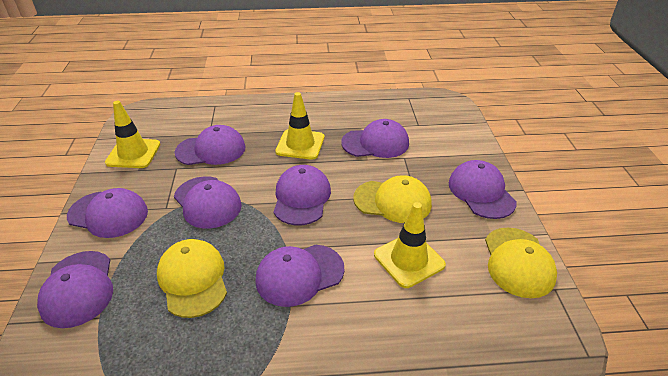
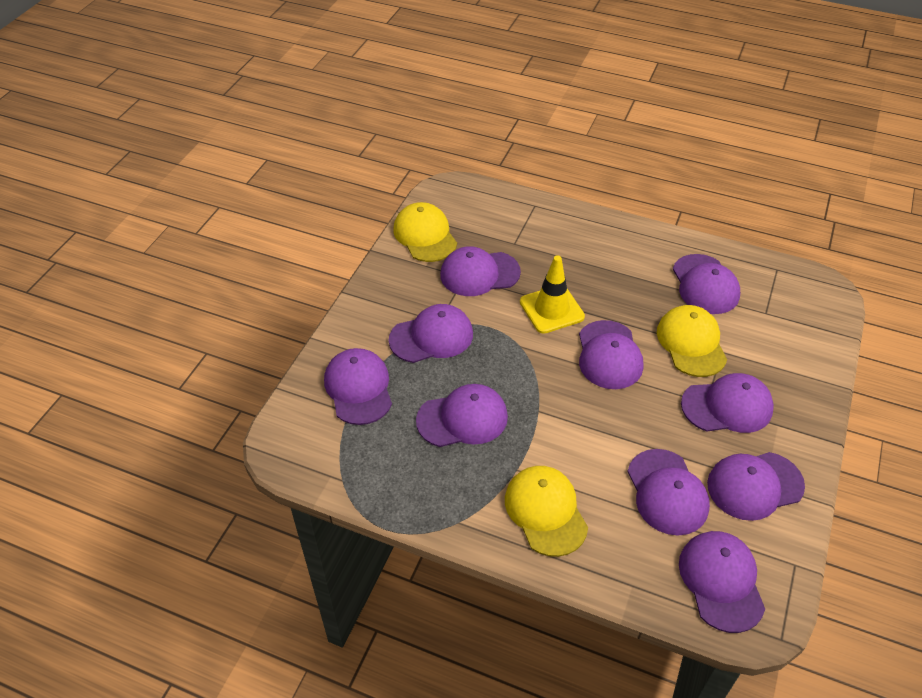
purple cap: [37,251,113,328] [67,188,148,238] [174,176,242,229] [175,125,246,165] [255,244,344,307] [273,165,331,226] [341,119,409,158] [449,160,517,219] = 8 -> [324,348,392,425] [389,304,473,363] [416,384,508,447] [440,246,521,296] [579,320,643,389] [627,449,710,535] [673,254,740,314] [679,531,765,633] [681,373,774,433] [707,452,805,521] = 10
yellow traffic cone: [105,101,160,168] [275,92,324,160] [374,202,446,288] = 3 -> [520,255,585,334] = 1

